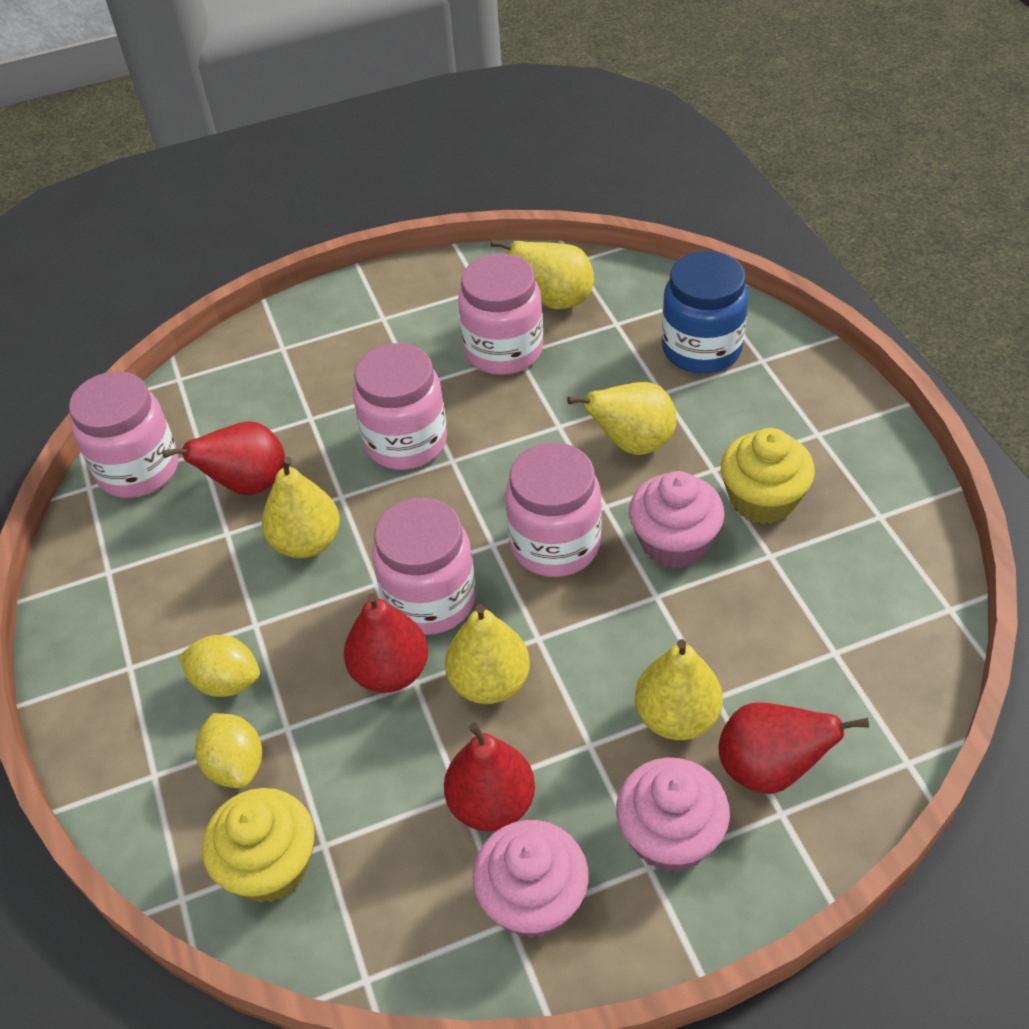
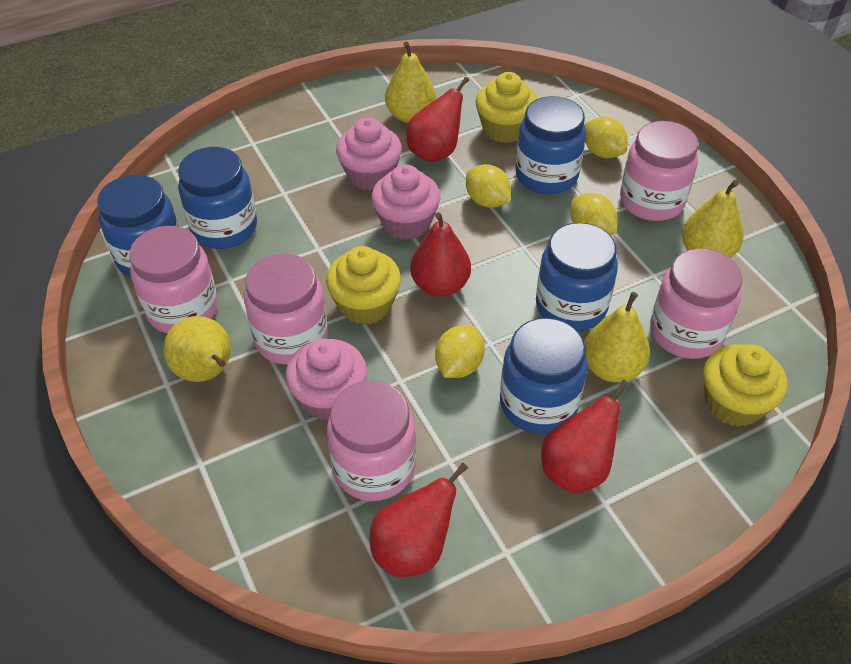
blue jar: [662,251,749,373] = 1 -> [97,175,179,277] [178,147,257,249] [500,318,588,434] [515,96,586,194] [536,223,618,331] = 5
yellow cupcake: [202,788,314,903] [721,428,815,524] = 2 -> [326,246,401,325] [476,72,537,143] [703,344,787,427] = 3
yellow lemon: [178,635,260,697] [195,713,262,788] = 2 -> [435,325,485,378] [466,164,511,208] [570,193,618,235] [585,117,628,158] = 4
yellow pear: [262,457,340,558] [445,604,530,704] [491,240,594,309] [567,382,677,455] [634,639,723,740] = 5 -> [163,316,231,382] [385,42,436,123] [584,292,650,383] [682,180,743,258] = 4

